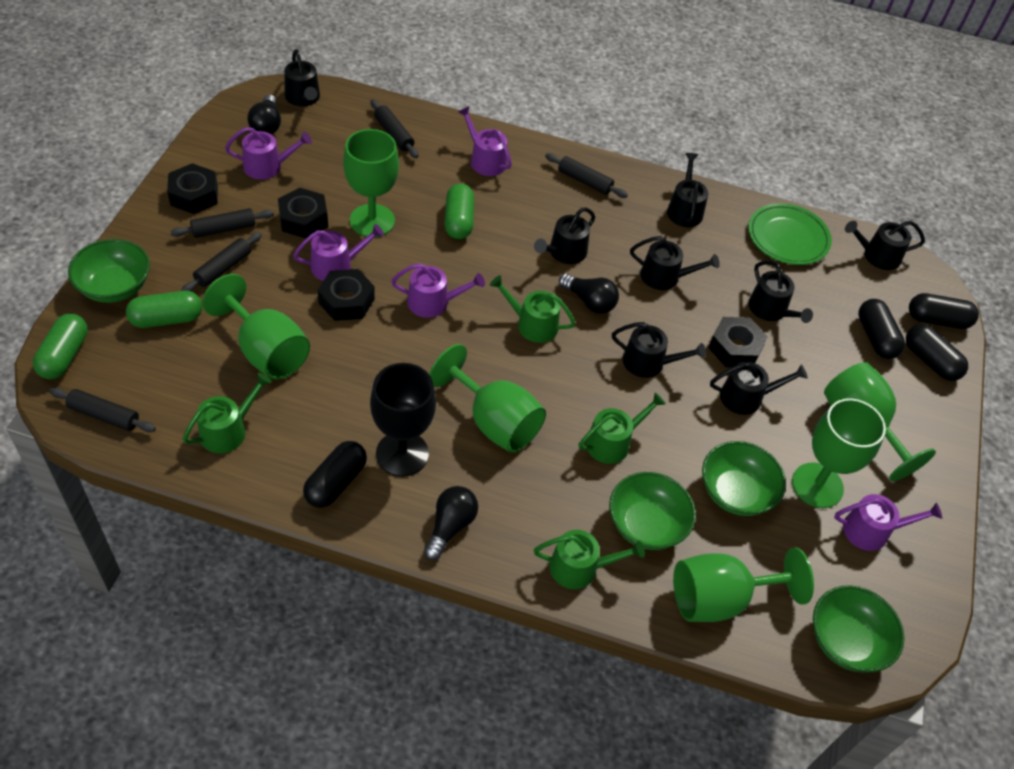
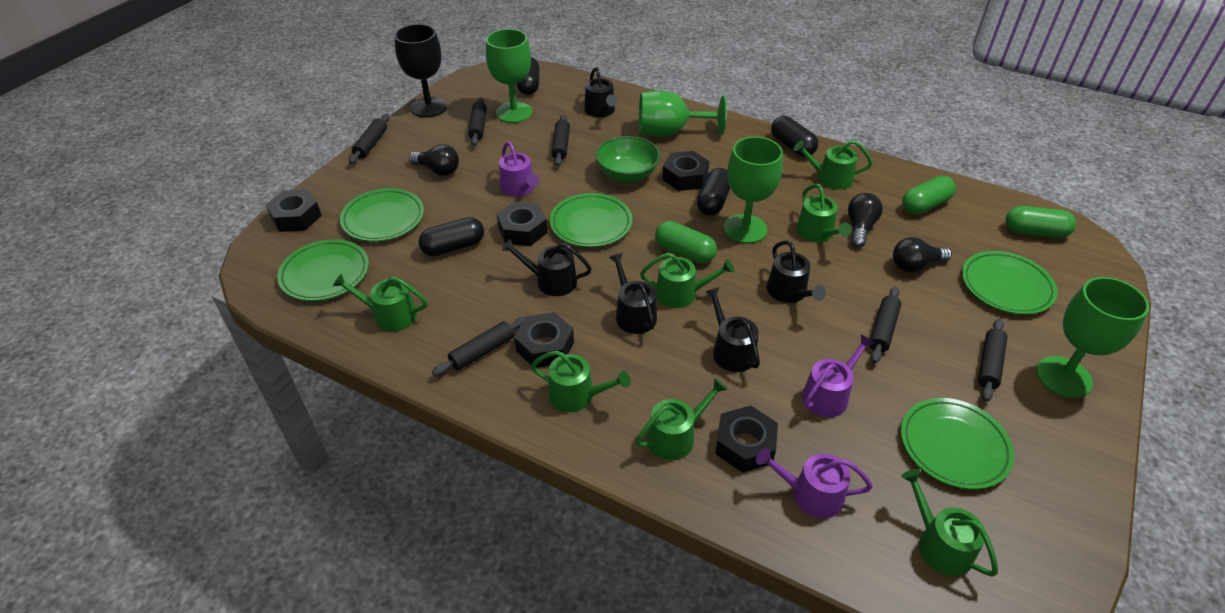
black nut: [167,163,218,214] [278,188,328,238] [318,269,375,321] [708,317,768,367] = 4 -> [266,189,322,232] [497,202,548,246] [514,312,574,368] [662,151,709,191] [715,405,778,473] = 5
black rolling pin: [49,387,156,432] [170,208,274,238] [181,232,262,292] [371,99,419,158] [545,153,628,198] = 5 -> [349,114,389,164] [432,317,525,376] [468,97,487,146] [551,115,570,166] [870,287,901,363] [978,319,1008,402] = 6
black watering can: [284,49,320,106] [534,208,595,264] [612,322,706,378] [630,236,720,290] [667,153,708,227] [710,362,808,415] [748,261,813,323] [845,221,925,270] = 8 -> [502,239,592,296] [584,67,618,117] [609,253,657,334] [706,287,760,372] [767,240,826,303] = 5
green bowl: [68,239,150,303] [609,472,696,550] [702,441,786,516] [813,585,905,673] = 4 -> [596,136,660,182] = 1
green goblet: [202,274,310,379] [343,129,399,237] [429,344,546,453] [673,547,814,622] [792,398,886,508] [824,362,936,481] = 6 -> [486,29,532,123] [639,91,727,137] [724,137,783,244] [1036,277,1149,398] = 4
green plate: [748,203,832,265] = 1 -> [277,239,369,301] [340,188,424,242] [550,193,632,247] [901,398,1014,490] [962,251,1058,315] = 5
green watering can: [183,373,272,453] [490,275,576,343] [534,530,645,589] [578,393,666,464] = 4 -> [333,273,427,331] [531,351,630,412] [636,378,728,460] [640,253,734,308] [793,140,873,190] [796,184,852,242] [901,469,998,577] = 7
purple watering can: [225,127,312,180] [293,224,384,281] [391,263,485,318] [458,106,512,176] [834,494,942,551] = 5 -> [499,142,539,197] [756,448,873,519] [802,334,875,417] = 3

